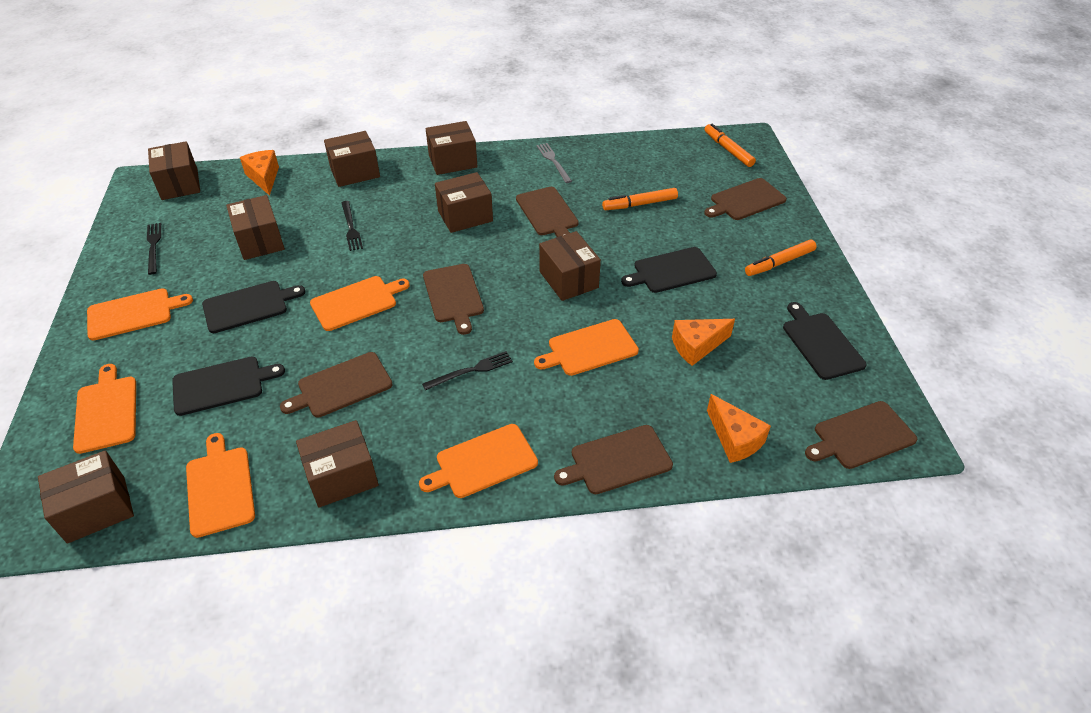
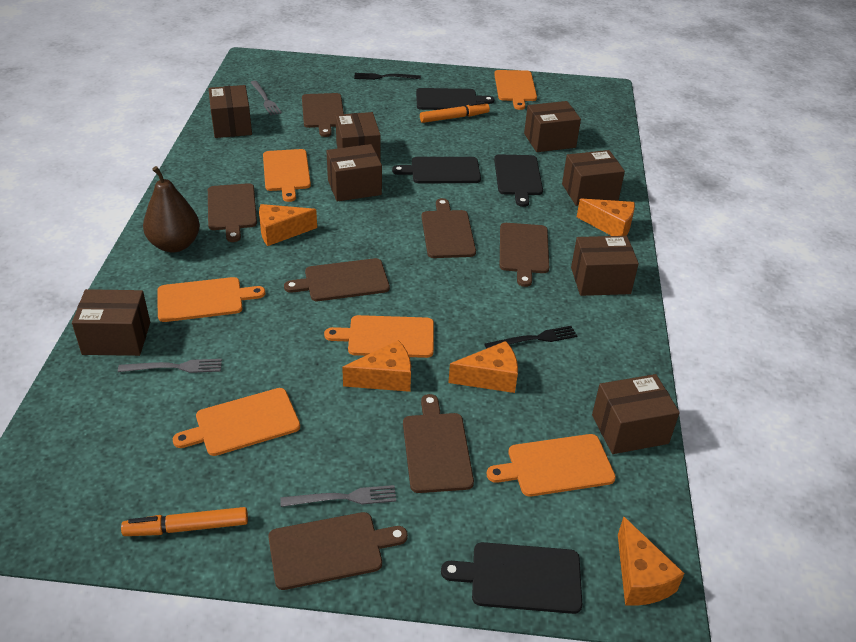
black fork: [147,223,161,275] [341,201,363,251] [422,351,513,390] = 3 -> [354,73,421,80] [484,326,577,349] = 2
brown cutting board: [280,352,393,418] [423,264,484,335] [516,187,579,237] [554,425,673,494] [704,178,787,220] [805,401,918,469] = 6 -> [208,183,257,242] [268,512,408,590] [284,258,390,301] [302,93,344,137] [403,394,474,493] [422,198,476,258] [500,223,549,287] = 7
brown pear: none = 0 -> [143,166,200,252] = 1
grey fork: [537,143,572,183] = 1 -> [118,359,222,373] [250,81,282,115] [280,485,396,507] = 3
orange cheese: [240,150,279,196] [672,319,735,366] [707,394,771,463] = 3 -> [259,204,317,246] [342,340,411,392] [448,341,518,393] [577,198,635,236] [618,516,685,606] = 5
orange marker: [602,188,678,210] [704,124,756,167] [745,240,817,276] = 3 -> [121,507,248,536] [420,102,490,123] = 2

